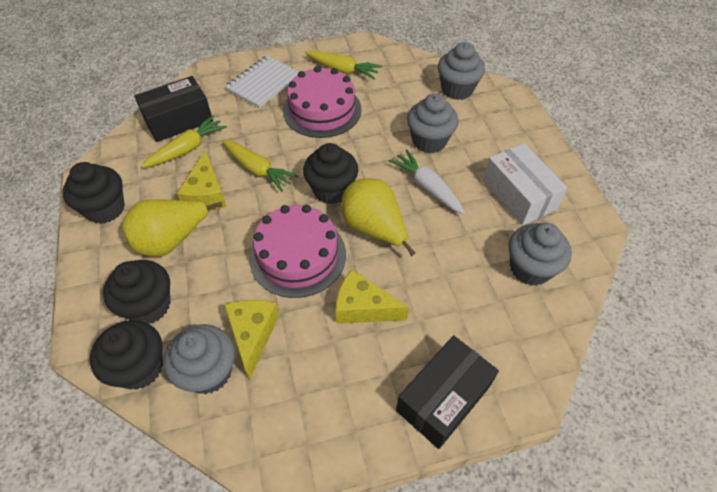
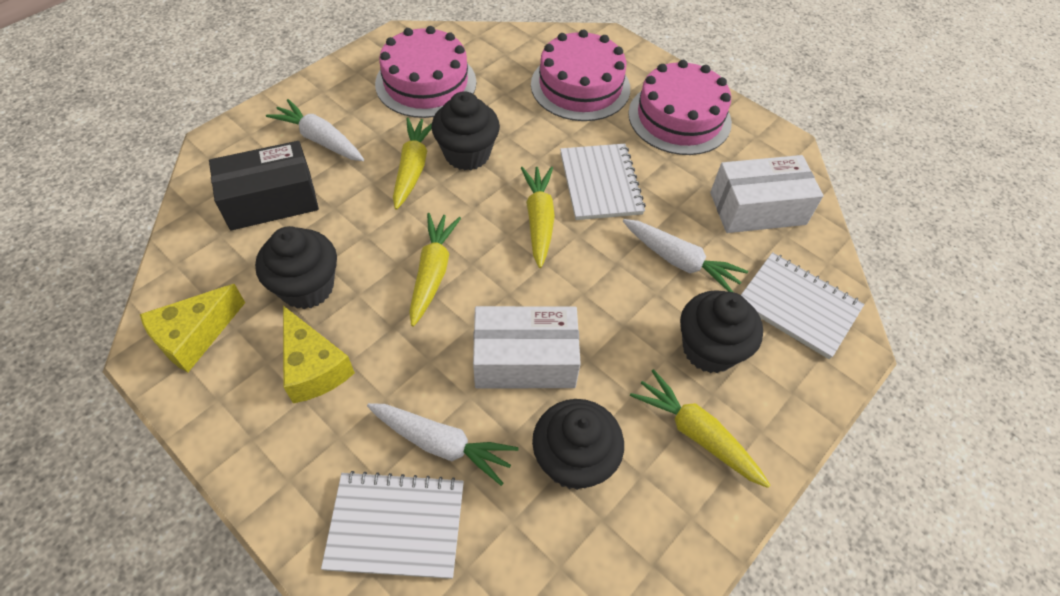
black box: [134,76,213,142] [396,335,499,449] = 2 -> [209,141,319,231] = 1
grey cupcake: [164,324,235,394] [407,94,458,153] [438,42,485,100] [509,223,572,286] = 4 -> none = 0
pink cake: [249,205,346,298] [283,66,361,138] = 2 -> [375,26,476,118] [531,29,630,121] [628,60,732,155] = 3
white box: [483,143,568,226] = 1 -> [473,306,581,388] [710,155,823,233] = 2
white carrot: [389,149,465,214] = 1 -> [266,99,364,161] [367,403,519,486] [623,219,748,292] = 3
white notebook: [225,56,299,108] = 1 -> [321,471,464,579] [560,144,646,220] [741,252,864,359] = 3
yellow carrot: [141,115,227,168] [222,140,298,192] [304,50,382,79] = 3 -> [393,118,432,210] [409,213,461,327] [521,167,555,268] [630,369,771,488] = 4
yellow cheese: [177,150,227,211] [224,300,279,379] [336,269,409,324] = 3 -> [140,284,245,372] [283,306,355,403] = 2
yellow pear: [122,199,222,257] [341,178,415,256] = 2 -> none = 0

